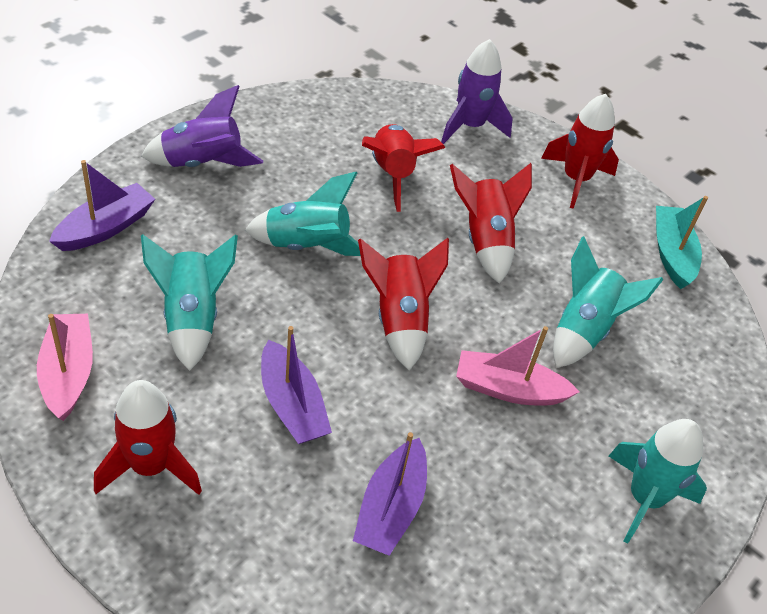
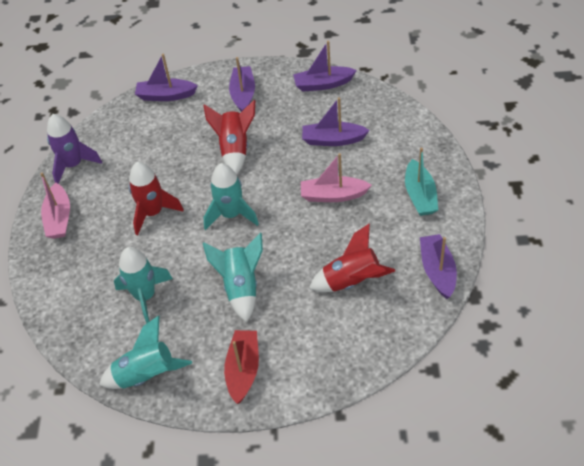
purple boat: [49,160,155,251] [261,326,332,444] [353,432,427,556] = 3 -> [135,54,198,101] [229,57,255,112] [293,41,357,92] [302,97,370,146] [420,234,457,299] = 5
purple rocket: [141,85,263,167] [441,39,513,144] = 2 -> [47,114,102,184] = 1
red boat: none = 0 -> [224,330,259,404] = 1
red rocket: [94,380,202,495] [358,238,449,371] [362,124,445,212] [450,163,532,284] [541,94,619,209] = 5 -> [129,162,184,236] [203,100,255,175] [309,224,395,292] = 3

